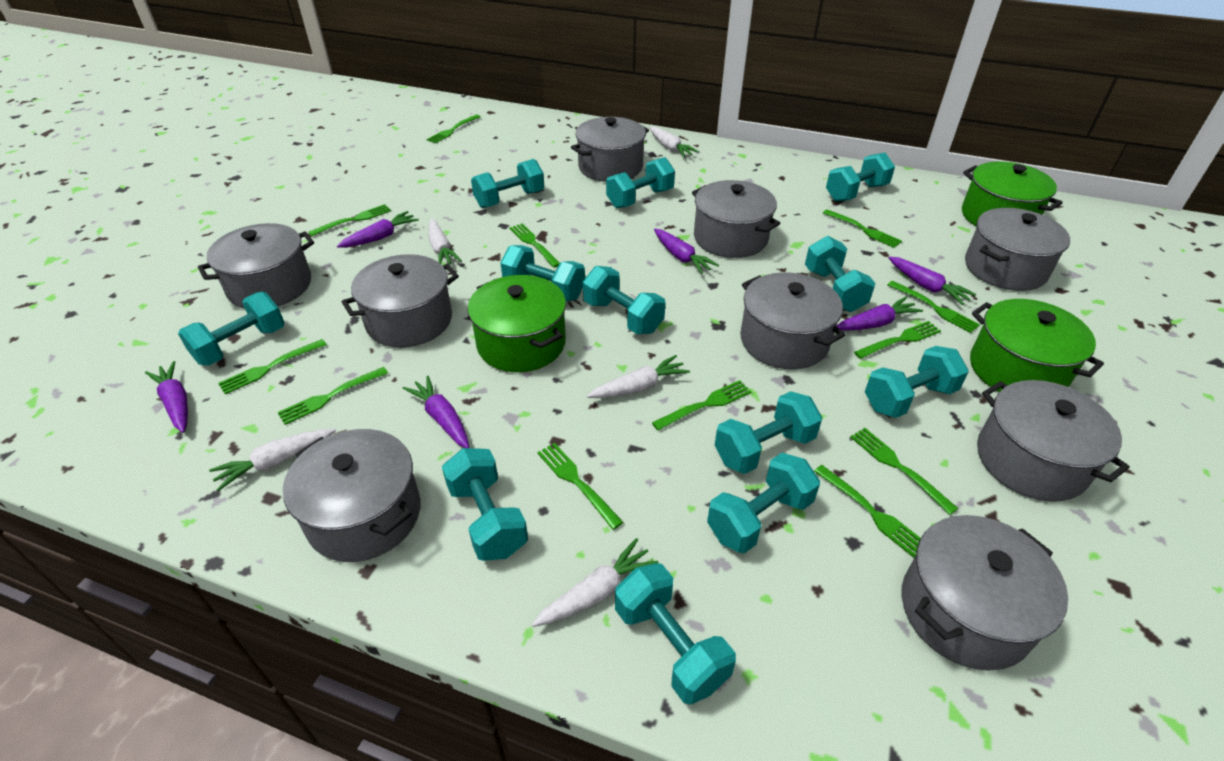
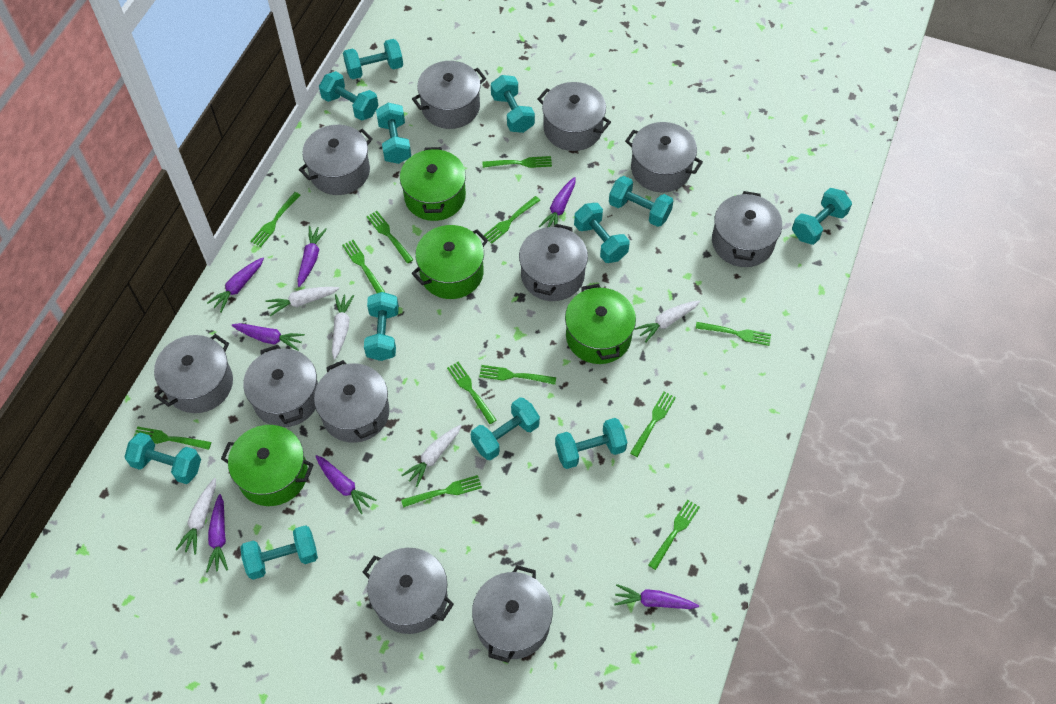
green pot: [468,275,566,372] [962,161,1063,226] [970,299,1104,392] = 3 -> [221,425,314,506] [400,147,466,221] [411,225,488,299] [565,284,636,364] = 4
grey pot: [198,223,314,309] [283,429,421,562] [342,254,459,348] [571,117,649,182] [692,180,781,258] [740,272,846,369] [901,515,1068,670] [965,208,1070,291] [977,380,1130,502] = 9 -> [154,334,233,413] [243,345,318,427] [299,125,373,195] [314,360,390,443] [363,548,454,634] [412,61,486,129] [472,565,553,663] [519,224,588,301] [537,82,611,151] [625,122,703,192] [712,191,782,267] = 11
purple carrot: [145,361,188,433] [337,211,419,248] [403,376,469,448] [654,229,719,274] [836,297,923,331] [889,256,976,305] = 6 -> [206,494,228,573] [207,258,264,312] [232,323,305,351] [297,226,327,287] [315,455,377,514] [539,177,576,227] [614,584,699,609] = 7

